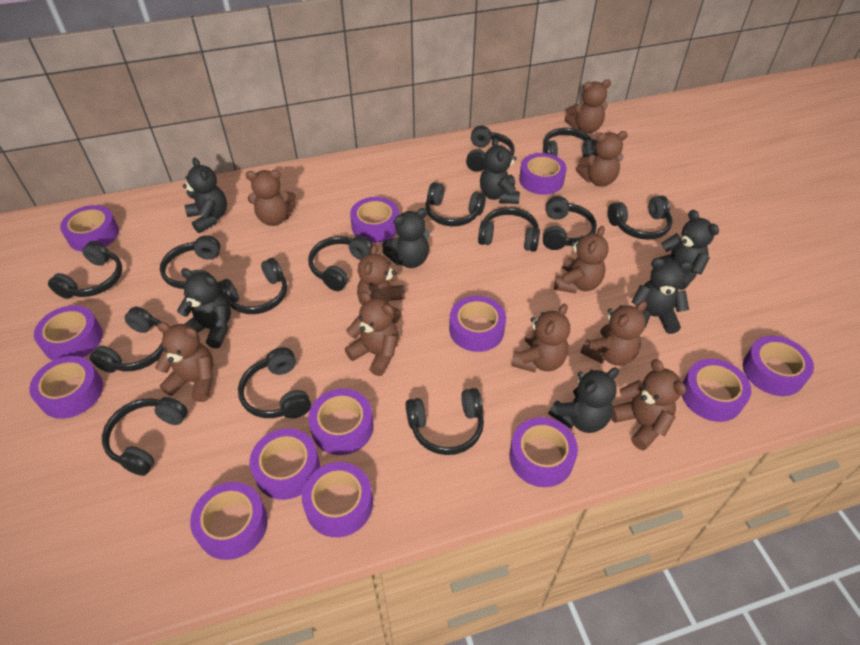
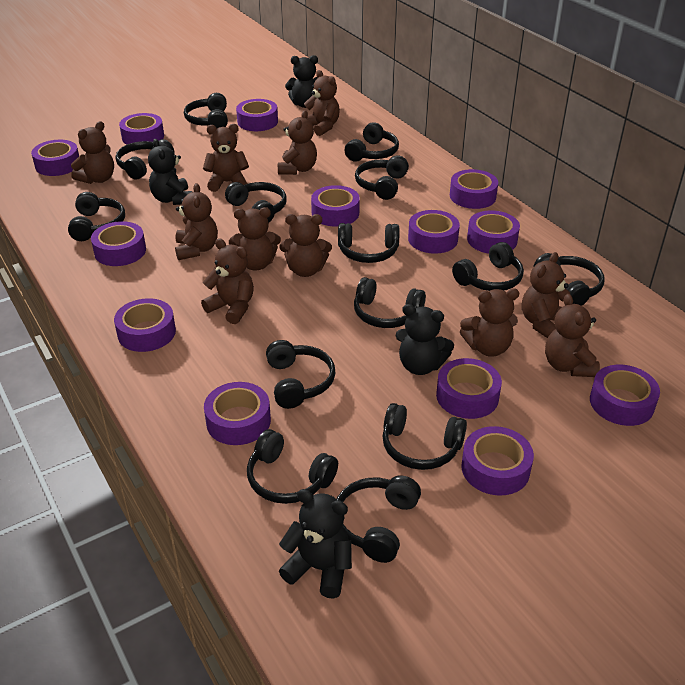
black teddy bear: [177,268,231,348] [183,157,227,233] [382,208,430,268] [480,137,520,204] [549,367,619,433] [632,258,692,334] [653,210,719,290] = 7 -> [148,139,192,205] [279,489,352,599] [285,55,318,108] [395,304,454,375] = 4
brown teddy bear: [155,322,214,402] [246,170,296,226] [345,291,399,376] [357,244,405,323] [511,304,570,372] [554,226,609,293] [565,80,611,133] [576,131,628,187] [580,301,647,366] [611,359,686,450] = 10 -> [71,121,114,184] [175,183,218,260] [201,238,254,324] [203,124,249,192] [229,207,281,270] [278,110,317,175] [280,214,332,277] [301,70,340,136] [460,289,519,357] [522,252,570,338] [545,294,600,377] = 11

